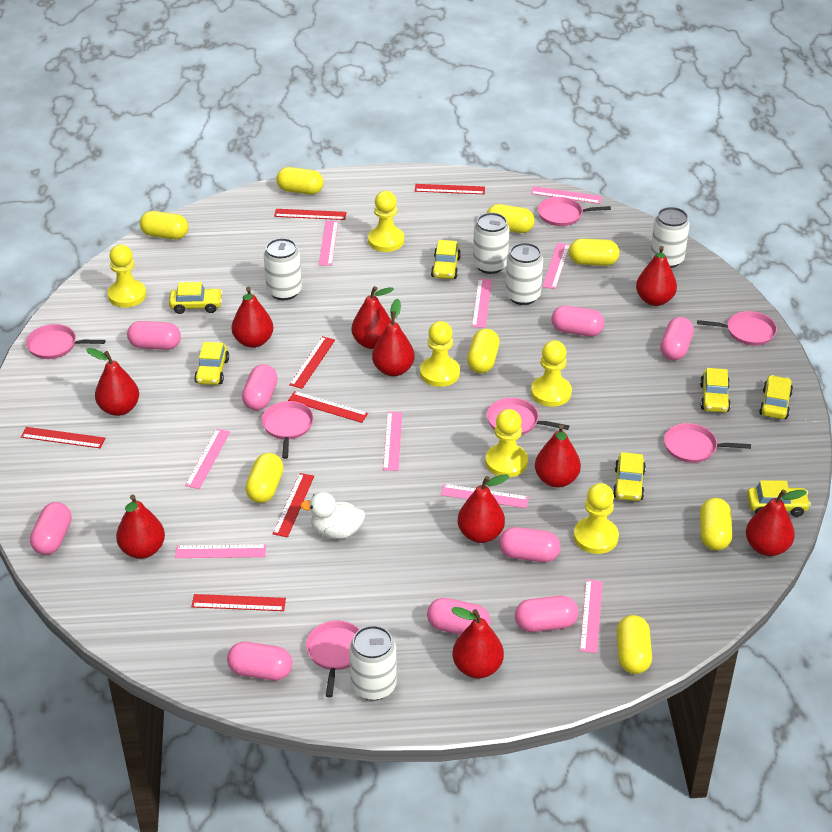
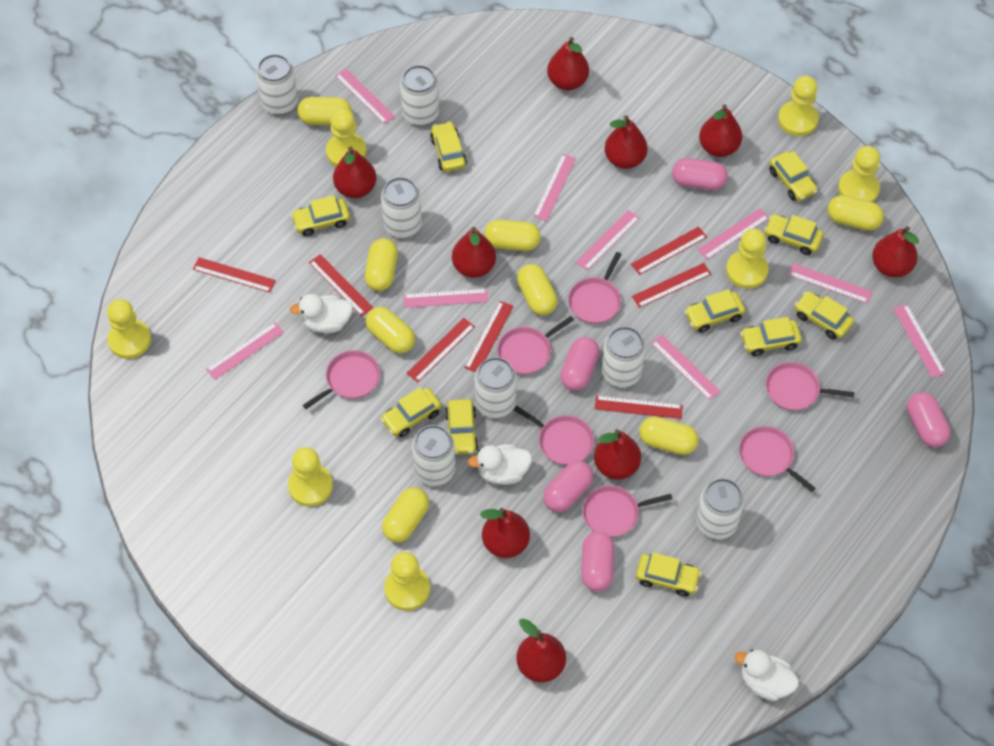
pink capsule: [30,502,72,555] [127,321,181,350] [227,642,292,680] [242,364,278,410] [427,598,491,635] [499,527,561,562] [515,596,579,632] [551,306,604,336] [660,317,694,361] = 9 -> [543,461,594,512] [560,337,600,391] [581,531,614,592] [672,158,728,190] [907,392,951,447] = 5
red pear: [86,348,139,416] [116,495,165,559] [232,287,273,348] [352,286,394,349] [372,299,415,376] [451,607,504,678] [458,474,509,543] [535,424,581,488] [636,246,677,306] [746,489,807,556] = 10 -> [333,146,376,198] [452,227,496,278] [480,508,530,558] [516,618,566,682] [547,37,589,90] [594,429,641,480] [604,115,648,169] [699,104,742,157] [872,226,919,277] = 9
white can: [264,238,302,300] [349,625,397,701] [473,213,510,274] [505,243,543,305] [650,207,690,268] = 5 -> [256,54,298,115] [381,177,422,238] [400,65,439,126] [412,425,456,486] [475,357,516,418] [602,326,646,387] [696,478,744,539] = 7
white duck: [300,492,365,539] = 1 -> [290,294,353,333] [468,444,532,485] [735,650,799,701] = 3
yellow car: [169,282,223,314] [194,342,229,385] [431,240,461,279] [613,452,646,501] [700,368,731,412] [747,480,811,517] [759,375,793,419] = 7 -> [291,195,350,236] [381,388,441,437] [430,121,467,172] [445,399,478,455] [636,553,702,597] [685,289,745,333] [740,317,802,356] [764,214,824,255] [769,151,818,201] [795,291,854,340] = 10
yellow pawn: [107,244,146,307] [368,191,404,252] [420,321,460,387] [485,409,528,477] [531,340,572,407] [574,483,619,554] = 6 -> [107,299,151,359] [288,447,333,507] [326,108,367,166] [384,552,430,611] [726,229,769,289] [778,76,819,136] [838,146,880,202] = 7

